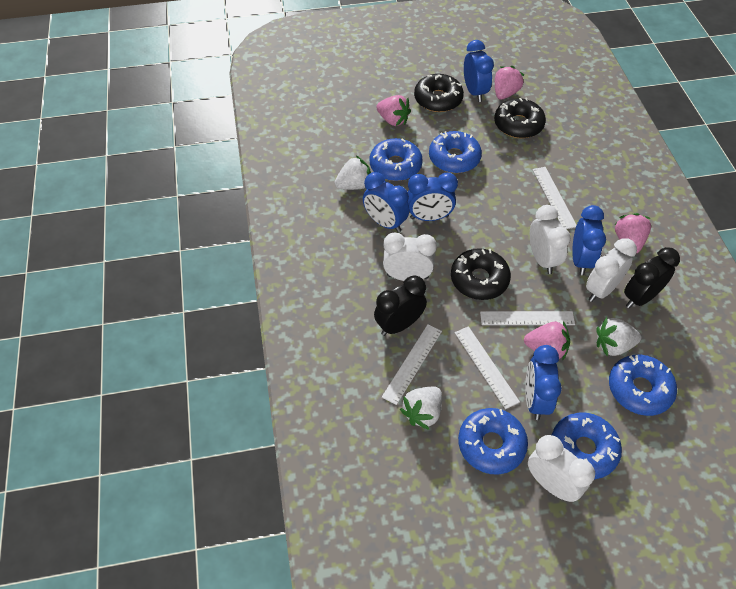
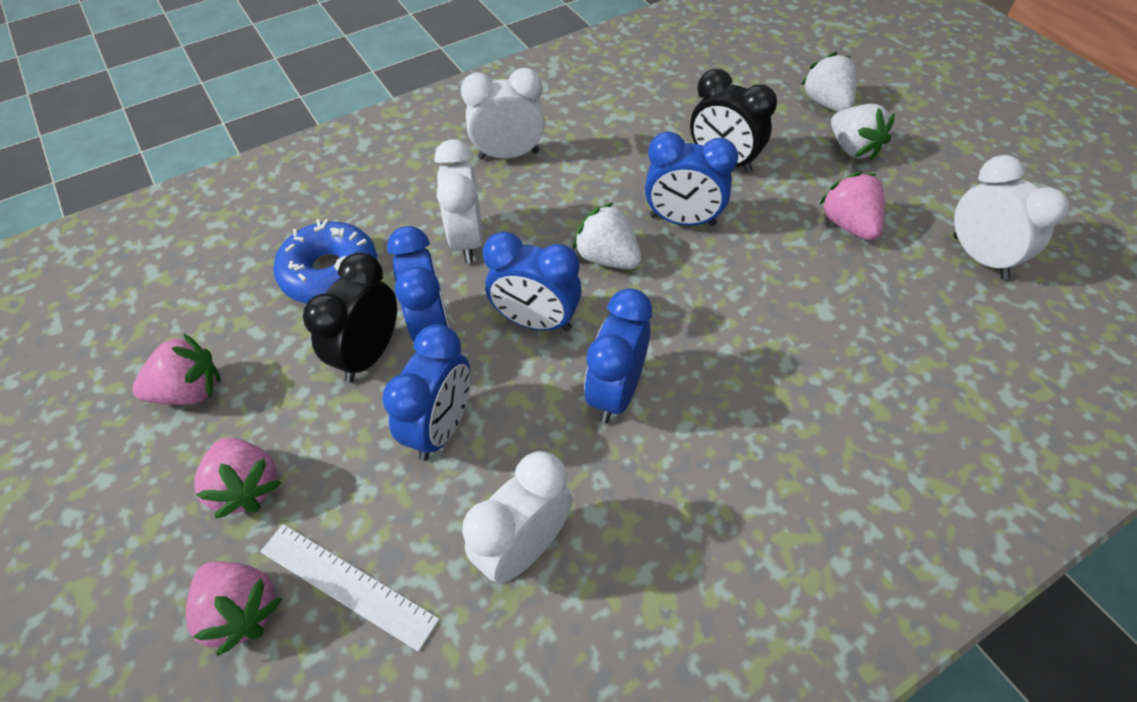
black donut: [414,74,464,112] [451,248,511,300] [494,97,546,138] = 3 -> none = 0
blue donut: [370,138,423,181] [429,131,482,173] [458,408,528,474] [552,413,622,479] [609,355,677,416] = 5 -> [273,219,377,304] = 1
white ruler: [382,324,442,405] [455,326,520,409] [480,311,575,325] [533,167,576,229] = 4 -> [260,524,439,652] = 1

